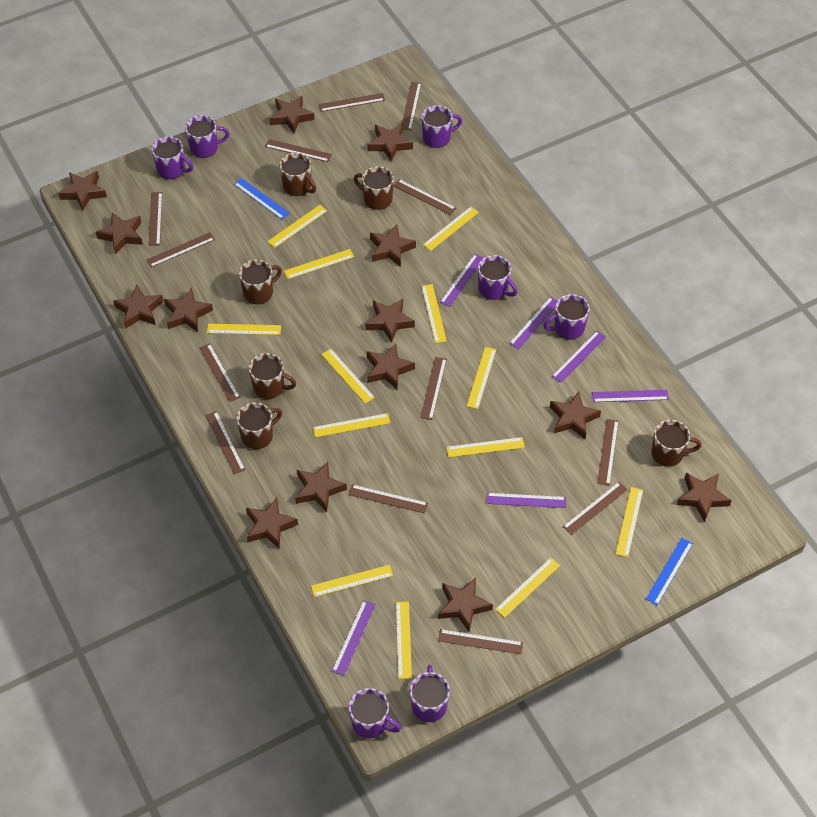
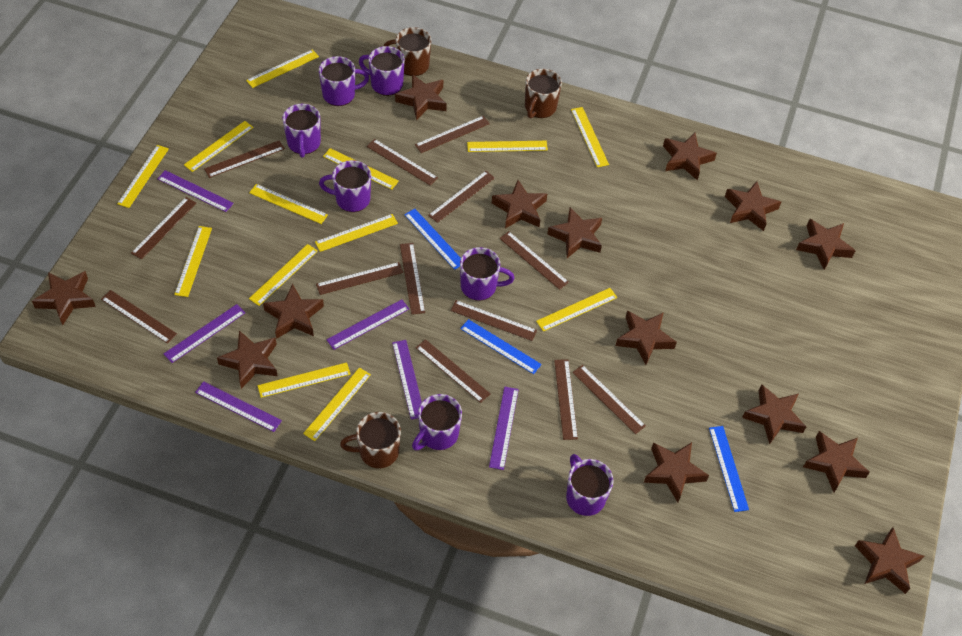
blue ruler: [234,178,290,219] [646,538,693,605] = 2 -> [404,209,461,270] [460,319,542,374] [709,426,749,512] = 3
brown mug: [236,402,282,449] [239,260,282,304] [249,353,296,399] [279,153,316,196] [354,166,394,210] [651,420,701,467] = 6 -> [340,412,401,468] [384,27,431,76] [525,69,562,119] = 3

